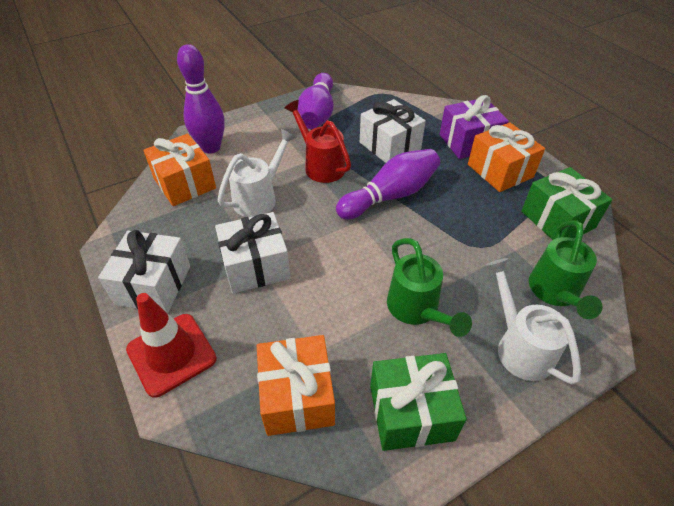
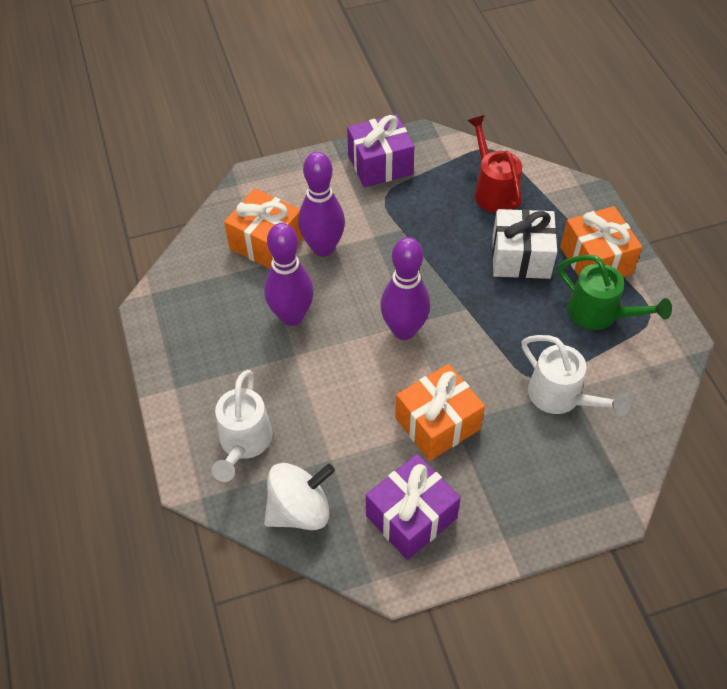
green gift: [370,353,467,451] [521,167,612,240] = 2 -> none = 0
green watering can: [387,238,472,337] [529,220,602,319] = 2 -> [558,255,672,330] = 1
purple gift: [440,95,509,159] = 1 -> [347,114,414,187] [366,454,461,560] = 2
red traffic cone: [126,293,217,398] = 1 -> none = 0
white gift: [98,230,190,313] [215,212,291,294] [360,99,426,163] = 3 -> [492,209,557,279] = 1
white spinning top: none = 0 -> [264,463,335,530] = 1

